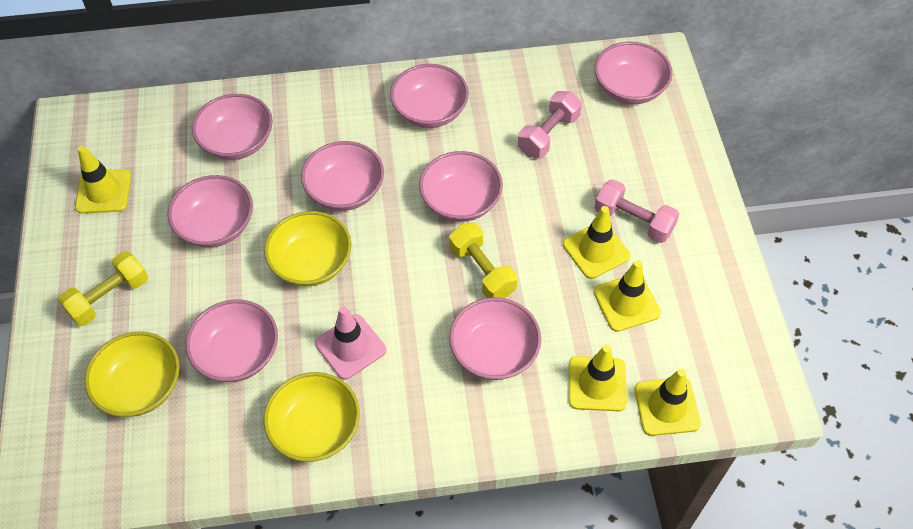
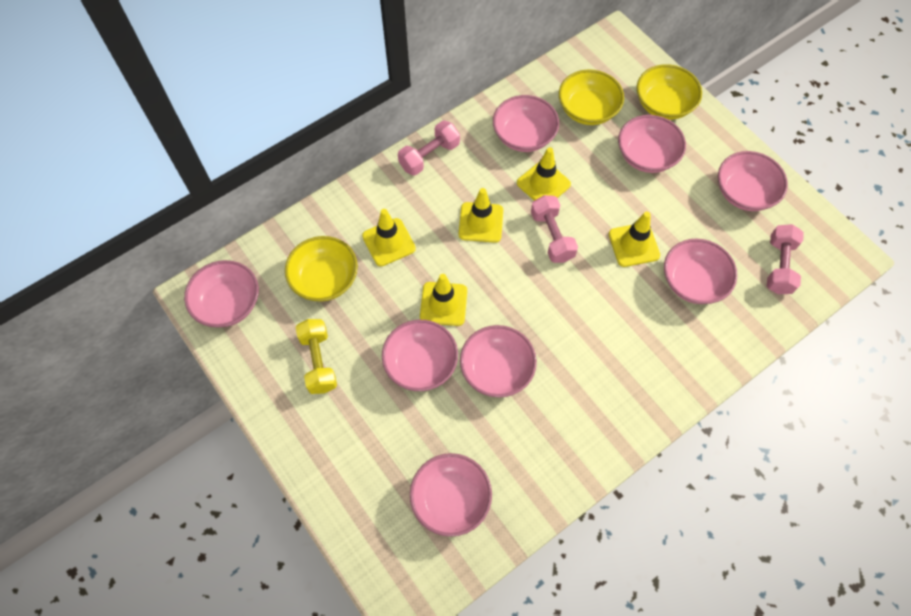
pink dumbbell: [518,91,582,158] [594,179,679,243] = 2 -> [398,121,460,175] [531,195,578,263] [767,224,804,294] = 3
pink traffic cone: [315,306,386,380] = 1 -> none = 0
yellow dumbbell: [58,251,148,326] [449,222,517,298] = 2 -> [296,319,337,394] = 1

